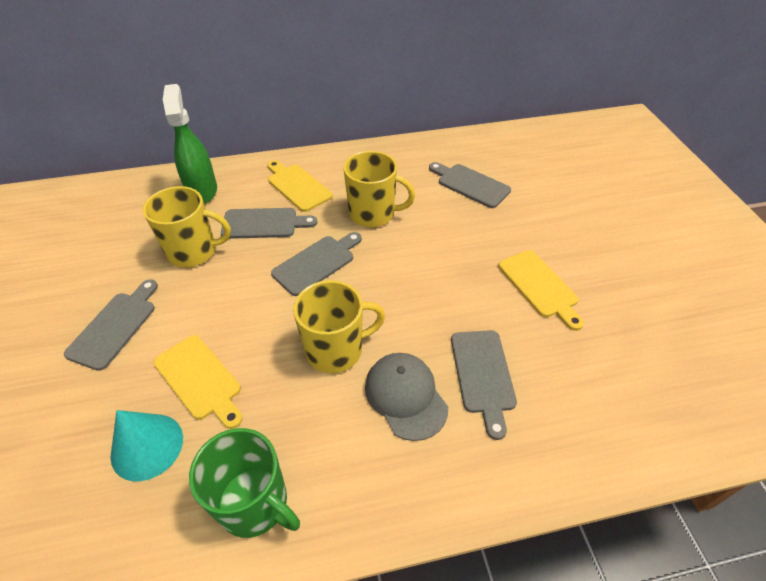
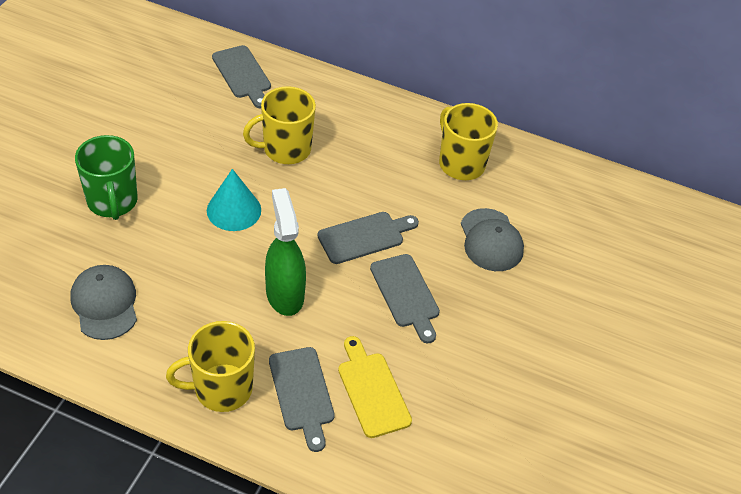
grey cap: [365,353,448,441] = 1 -> [71,265,137,340] [461,208,524,271] = 2
grey cutting board: [64,279,158,371] [221,208,317,239] [271,232,362,296] [429,162,511,208] [451,330,517,440] = 5 -> [212,45,271,108] [269,347,335,452] [318,212,419,264] [370,254,440,343] = 4
yellow cutting board: [153,335,243,429] [267,160,333,212] [498,250,584,331] = 3 -> [338,336,412,438] = 1

